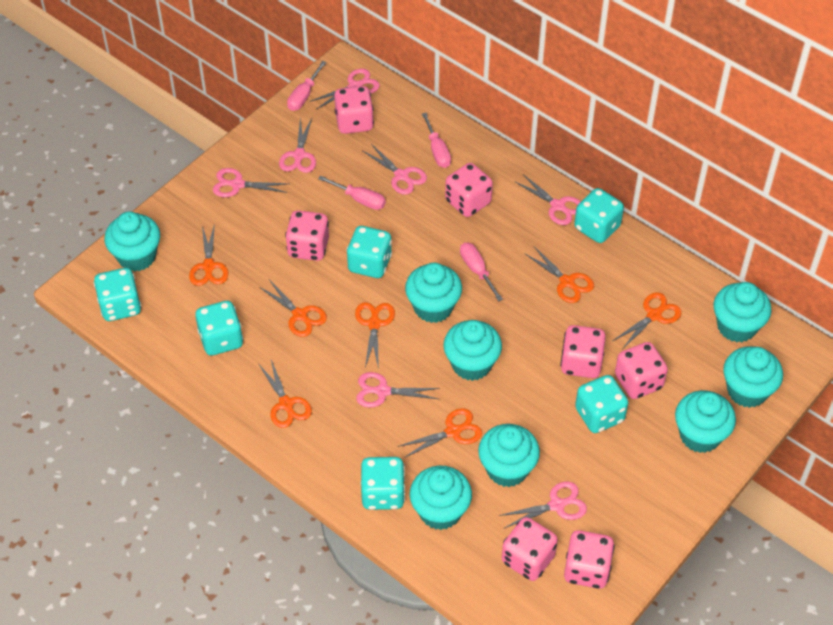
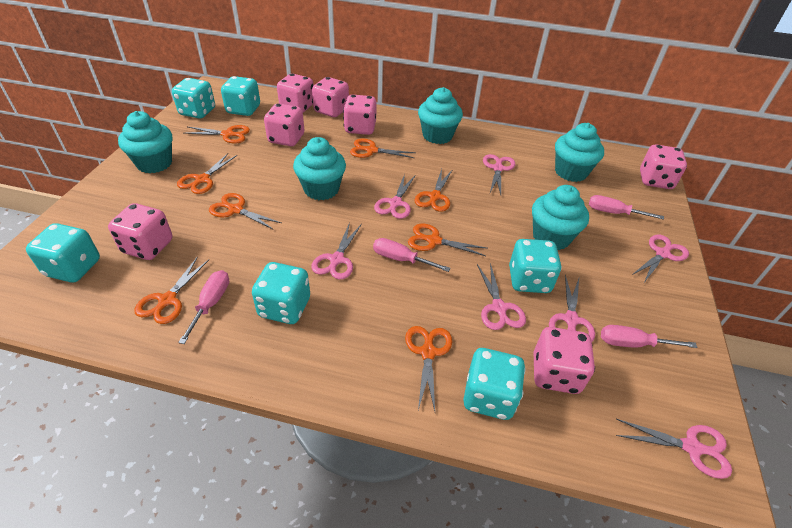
orange scissors: [189,223,229,286] [258,360,312,428] [259,281,327,337] [355,302,395,370] [398,408,482,458] [525,247,594,303] [613,292,682,348] = 7 -> [134,256,209,324] [177,153,237,194] [185,125,250,144] [209,193,281,230] [350,138,416,158] [405,326,452,411] [408,224,488,256] [415,169,452,212] = 8
turquoise cupcake: [104,212,160,272] [405,263,462,323] [409,466,472,530] [443,320,502,381] [478,424,540,487] [675,391,736,453] [714,282,772,342] [723,346,783,408] = 8 -> [118,111,172,173] [293,137,346,200] [418,87,463,144] [532,185,589,250] [555,123,604,182] = 5

